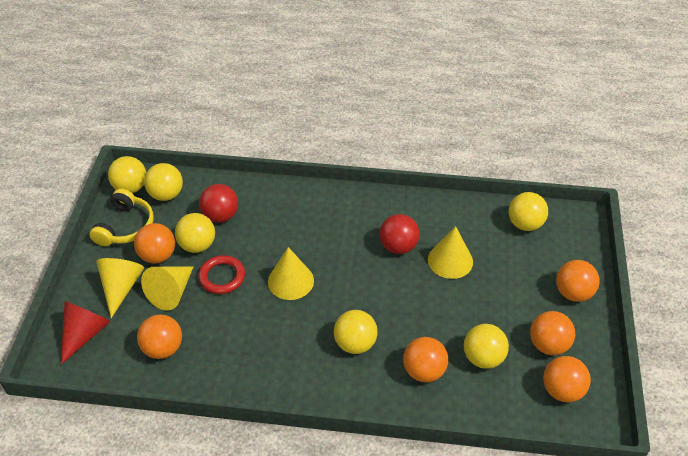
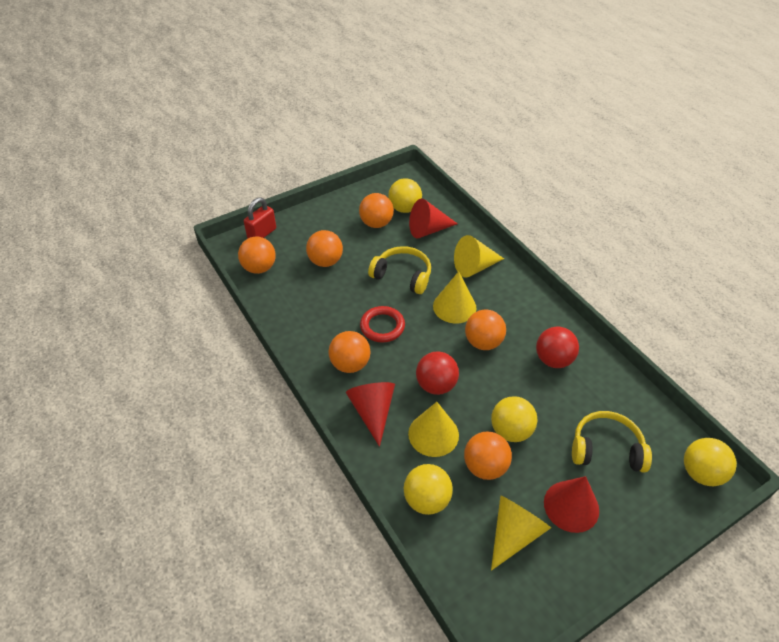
red cone: [61,301,111,364] = 1 -> [346,382,395,447] [409,198,458,239] [544,476,599,533] = 3
red padlock: none = 0 -> [244,197,276,238] = 1
yellow ball: [108,156,146,193] [144,163,183,201] [175,213,215,253] [334,310,378,354] [464,324,509,369] [509,192,548,231] = 6 -> [388,178,422,213] [404,464,453,515] [491,396,538,442] [684,438,737,486] = 4
yellow headphones: [90,188,154,246] = 1 -> [368,246,431,294] [572,411,652,473] = 2

